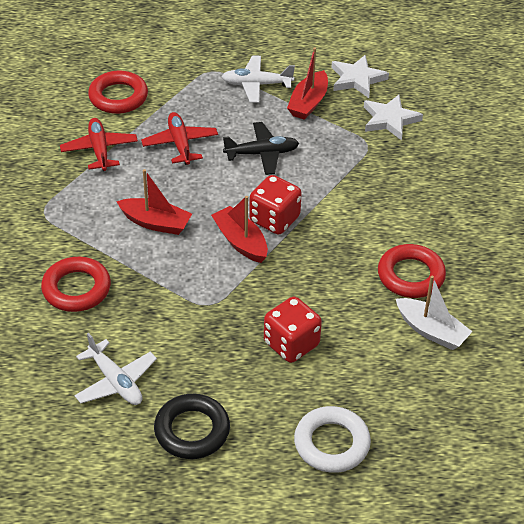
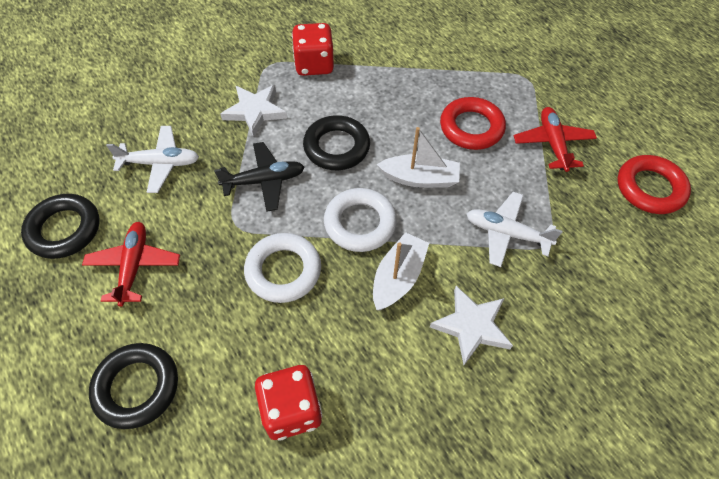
black ring: [154,394,230,459] = 1 -> [21,194,99,259] [89,343,178,429] [303,115,370,170] = 3
red boat: [116,169,192,235] [211,196,268,263] [287,47,328,120] = 3 -> none = 0
red ring: [41,257,111,312] [88,71,148,114] [378,244,446,298] = 3 -> [440,97,506,150] [617,155,691,214] = 2
white boat: [396,276,473,350] = 1 -> [373,232,429,310] [377,127,460,188] = 2
white ring: [294,406,371,473] = 1 -> [244,233,321,303] [324,188,397,252] = 2

